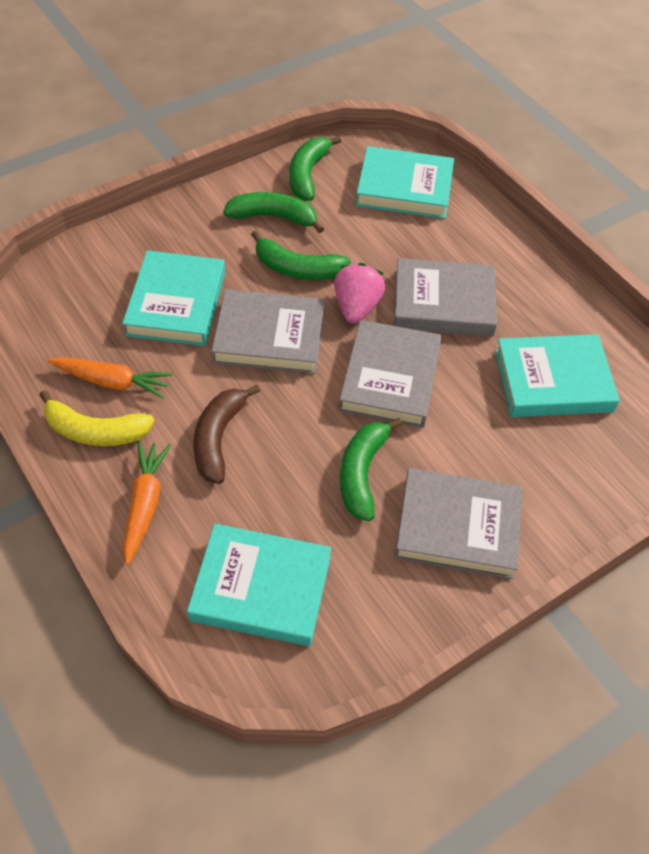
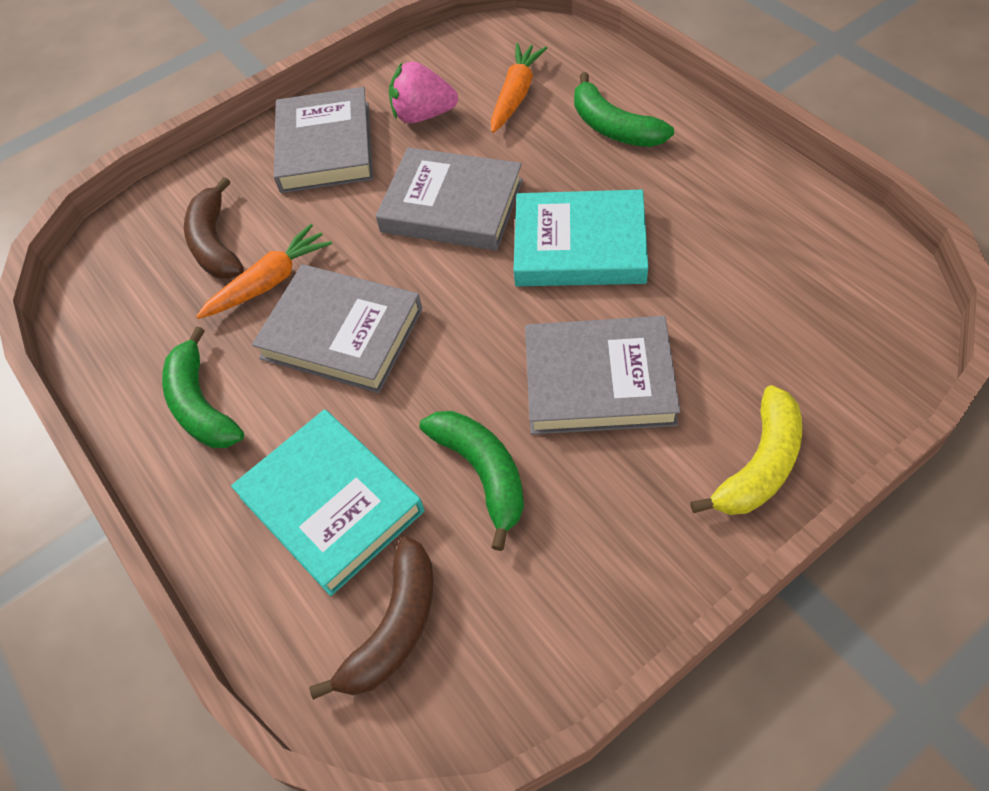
brown banana: [193,385,260,484] = 1 -> [184,177,244,279] [309,536,433,700] = 2
green banana: [223,192,324,233] [251,231,351,280] [289,136,341,201] [340,418,403,521] = 4 -> [162,326,244,448] [419,411,524,551] [574,72,674,147] = 3
turquoise book: [122,250,225,346] [187,524,331,646] [356,146,454,219] [495,334,620,417] = 4 -> [231,409,424,596] [514,190,648,286] = 2

